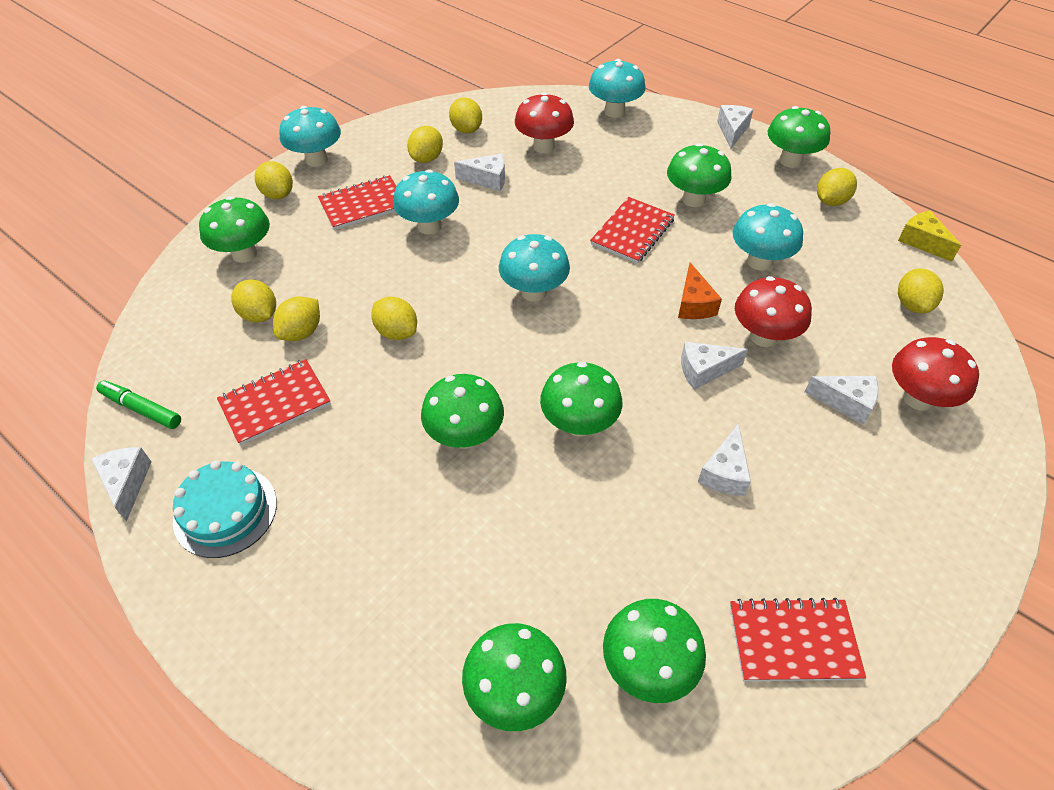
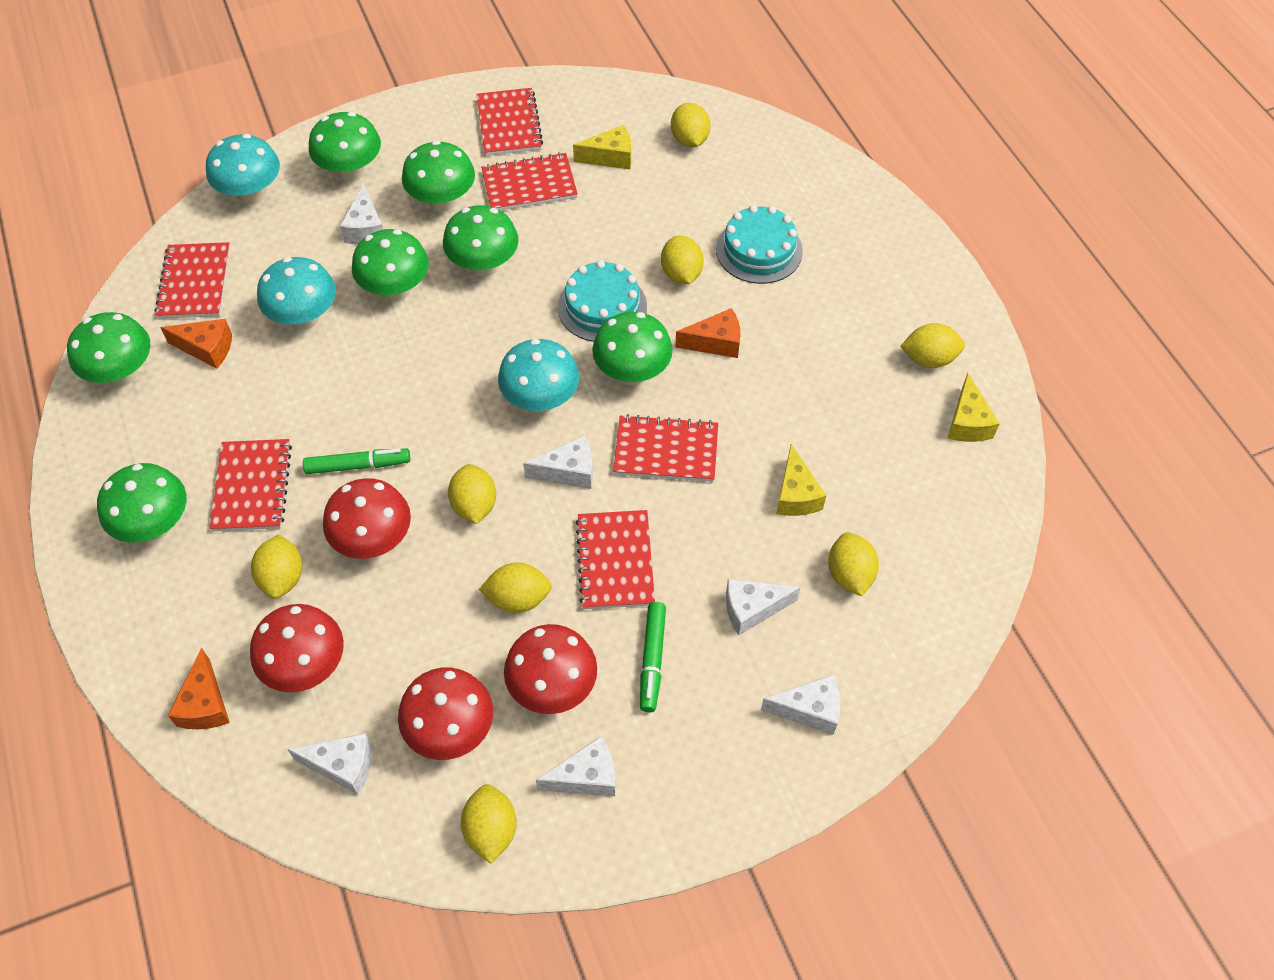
green marker: [96,380,181,429] = 1 -> [303,448,410,474] [640,602,666,712] = 2
orange cheese: [678,263,722,319] = 1 -> [160,319,232,369] [168,648,230,729] [675,308,740,358] = 3
red mushroom: [515,92,574,153] [735,276,812,347] [892,337,979,410] = 3 -> [250,604,344,692] [323,478,411,559] [398,667,493,760] [504,624,597,714] = 4
red notebook: [217,359,331,446] [318,175,397,230] [590,197,675,264] [730,598,866,681] = 4 -> [155,242,230,319] [210,439,292,531] [476,88,543,156] [481,152,578,211] [576,510,655,609] [613,414,718,482] = 6
turquoise cake: [173,461,277,558] = 1 -> [558,260,647,342] [716,205,803,284] = 2
turquoise mushroom: [279,106,341,167] [393,169,459,234] [499,234,570,302] [589,59,646,118] [732,203,803,271] = 5 -> [206,134,280,205] [257,257,336,330] [498,339,579,413] = 3
yellow cheese: [898,210,961,262] = 1 -> [573,125,631,169] [776,444,826,516] [948,373,1000,442] = 3

